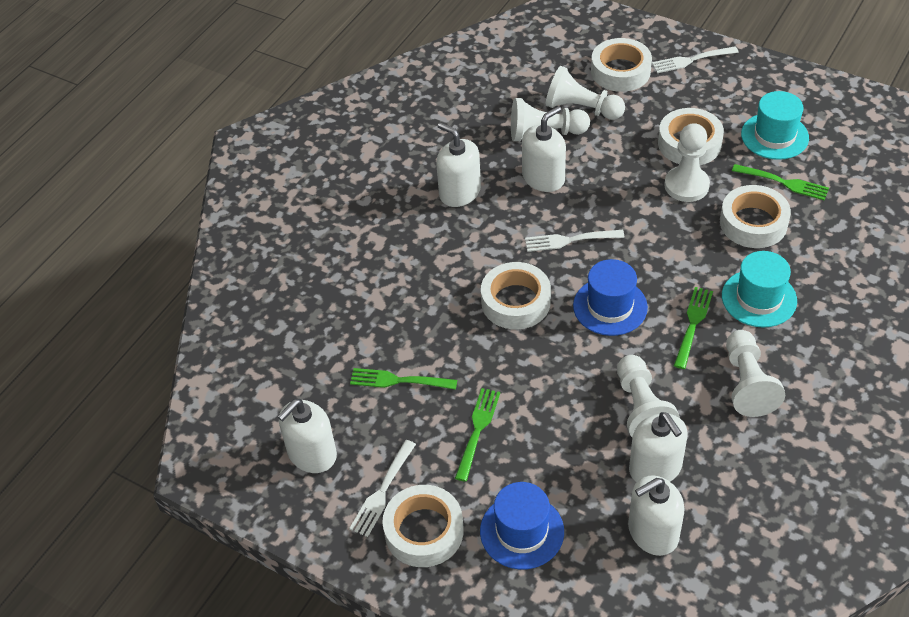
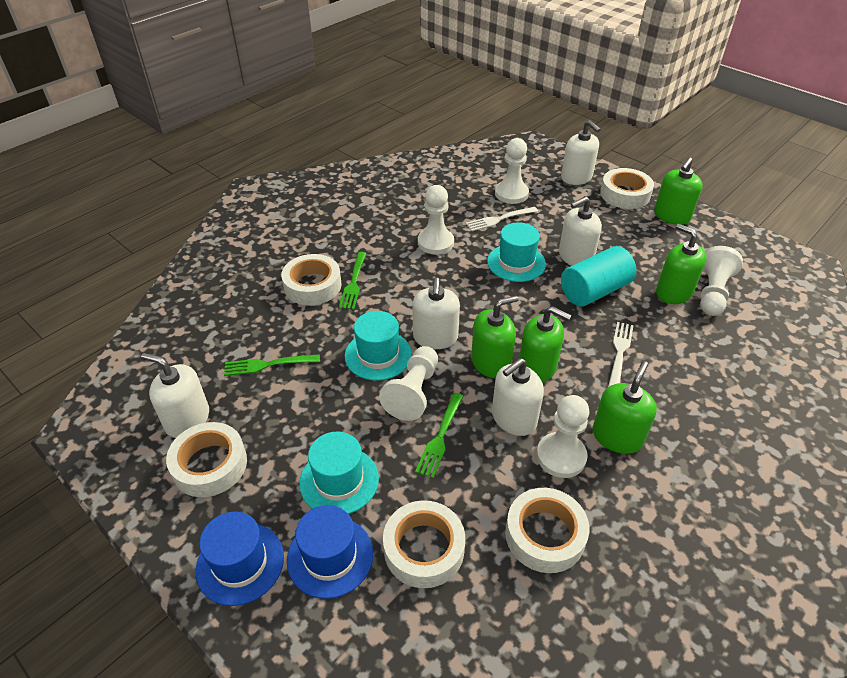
green fork: [350,368,457,390] [455,388,500,482] [674,287,713,369] [732,164,829,200] = 4 -> [224,354,320,376] [339,252,367,310] [415,393,463,478] = 3
green soap dispenser: none = 0 -> [471,295,519,378] [519,306,572,383] [592,361,657,454] [654,157,703,225] [656,224,707,304] = 5
turquoise cylinder: none = 0 -> [561,246,636,306] = 1
turquoise hat: [722,251,797,327] [741,91,809,160] = 2 -> [299,432,379,514] [345,311,412,381] [487,222,546,282] = 3
white fork: [349,440,416,537] [525,230,625,252] [652,46,739,73] = 3 -> [466,207,538,231] [608,322,634,387] = 2

